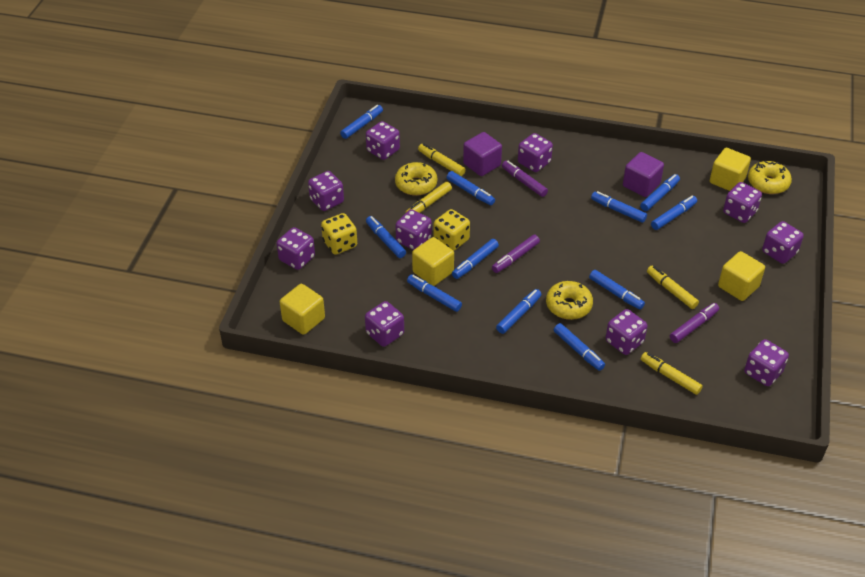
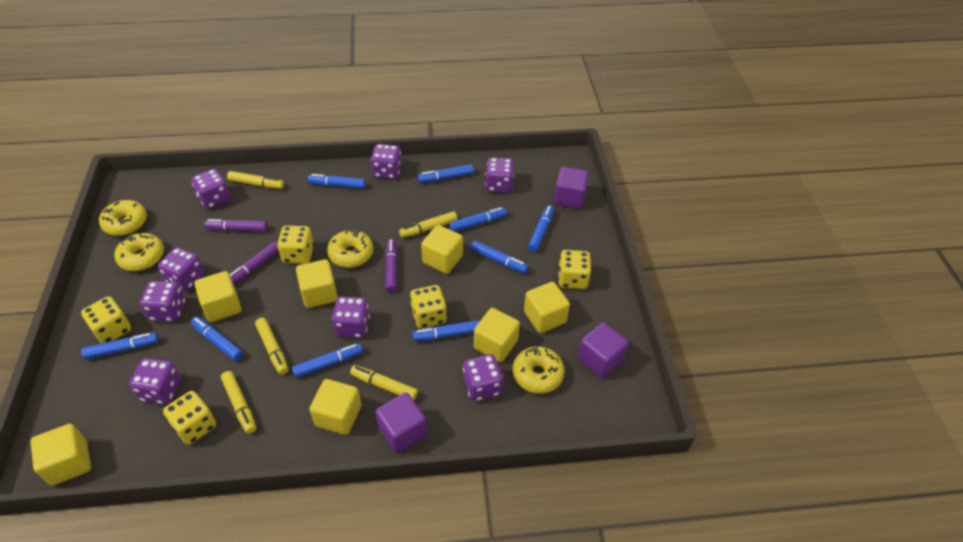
blue marker: [340,105,383,139] [366,216,406,258] [407,275,462,312] [446,171,495,205] [452,239,499,279] [496,289,542,334] [554,323,605,371] [589,270,645,310] [591,191,647,223] [640,174,680,211] [651,196,697,230] = 11 -> [81,333,158,359] [191,317,243,361] [292,343,363,378] [308,174,366,189] [412,320,479,341] [418,164,474,183] [449,207,507,232] [470,241,528,274] [528,205,554,252] = 9
purple cube: [463,132,502,176] [623,152,664,197] = 2 -> [375,392,427,453] [554,167,589,209] [577,322,629,378] = 3
purple dice: [277,227,315,270] [308,171,344,211] [365,301,404,347] [366,121,400,160] [395,209,432,250] [518,133,553,172] [606,309,648,355] [723,182,762,223] [744,339,789,386] [762,221,804,264] = 10 -> [129,358,181,404] [140,281,185,322] [158,247,205,291] [192,169,230,209] [332,297,370,338] [371,144,402,179] [463,354,503,402] [485,157,514,193] = 8
yellow cube: [280,284,325,335] [412,237,454,286] [710,148,751,191] [718,251,765,301] = 4 -> [30,424,91,486] [195,271,242,322] [296,259,338,308] [309,379,361,435] [421,225,463,274] [474,308,520,362] [524,282,570,333] = 7
yellow dice: [321,213,357,255] [434,209,470,251] = 2 -> [81,296,131,343] [163,391,216,445] [277,226,314,264] [410,285,447,329] [558,250,591,289] = 5
yellow donut: [395,162,437,196] [546,281,593,320] [748,161,792,194] = 3 -> [99,200,147,236] [114,233,164,271] [327,230,373,268] [513,346,565,394] = 4
yellow marker: [405,182,452,213] [418,143,466,176] [641,352,703,395] [647,265,699,309] = 4 -> [221,371,256,434] [227,171,284,189] [255,318,288,375] [350,365,418,400] [399,211,457,238] = 5

